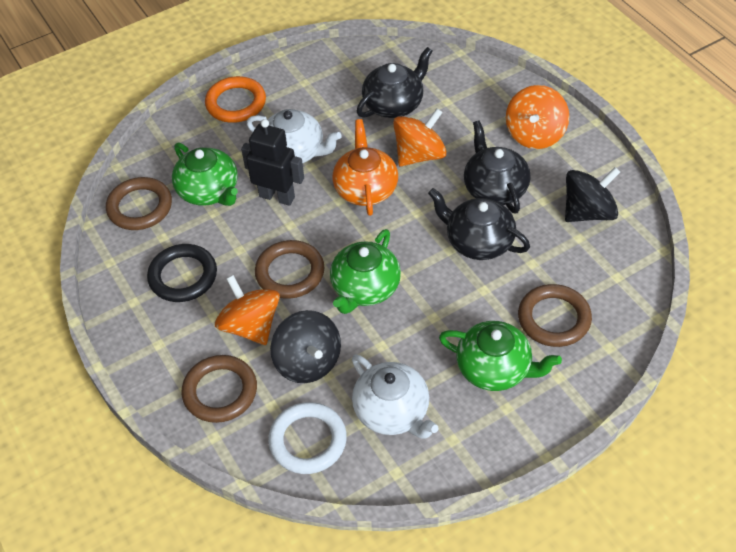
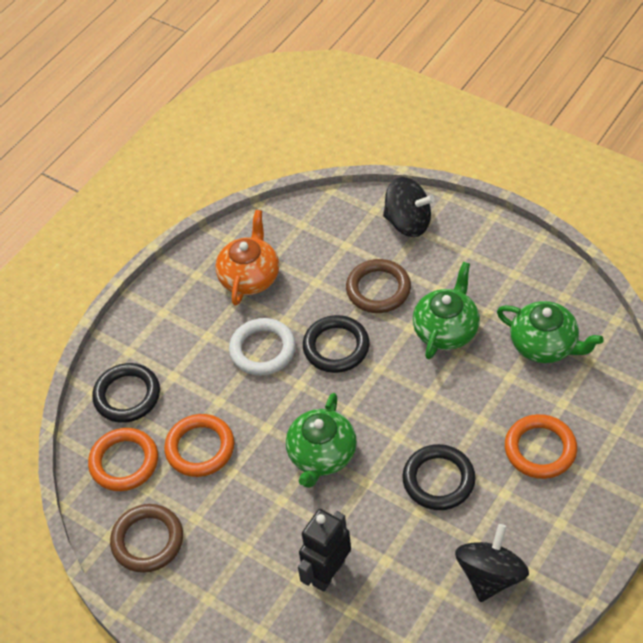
black ring: [147,244,217,302] = 1 -> [92,363,160,423] [303,315,370,373] [402,444,476,510] = 3
black teapot: [357,47,432,118] [428,188,530,260] [464,120,531,214] = 3 -> none = 0
brown ring: [106,177,172,230] [182,355,257,423] [255,240,325,299] [518,284,592,347] = 4 -> [110,504,183,573] [346,259,411,313] = 2
orange ring: [205,76,266,123] = 1 -> [88,428,158,491] [164,414,234,477] [505,414,577,479] = 3
orange spinning top: [215,275,280,345] [393,108,447,166] [506,85,569,149] = 3 -> none = 0
white teapot: [247,109,341,163] [352,355,439,438] = 2 -> none = 0

